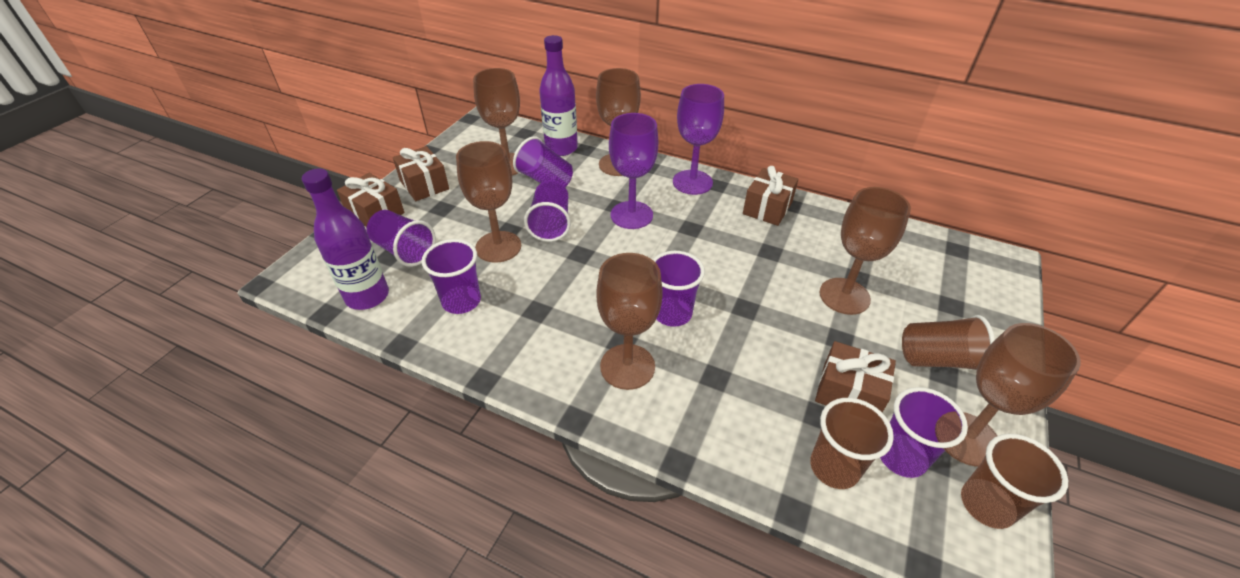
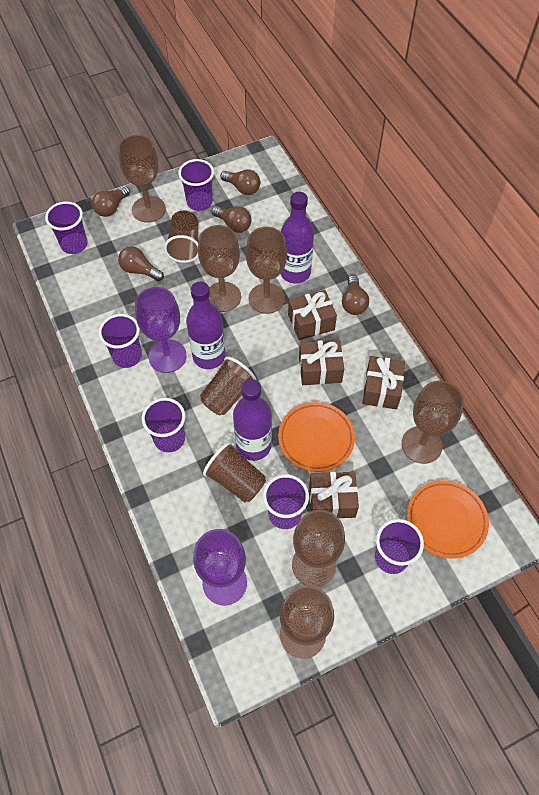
brown light bulb: none = 0 -> [92,186,130,217] [118,246,164,281] [212,206,251,233] [220,169,260,195] [342,275,369,315] = 5
orange plate: none = 0 -> [278,402,355,472] [407,480,489,559] = 2
purple bottle: [302,169,389,310] [539,35,578,156] = 2 -> [186,282,226,369] [233,379,272,461] [281,192,314,284] = 3

